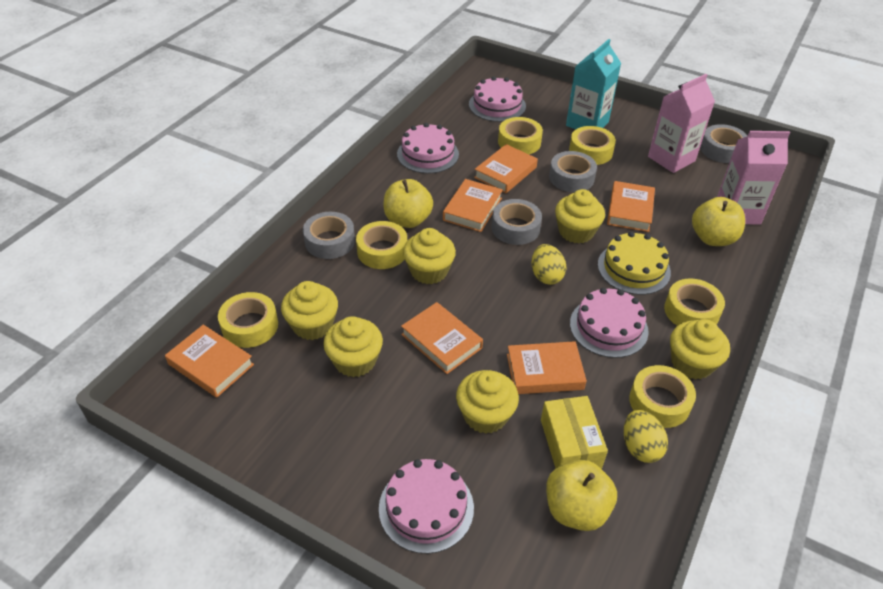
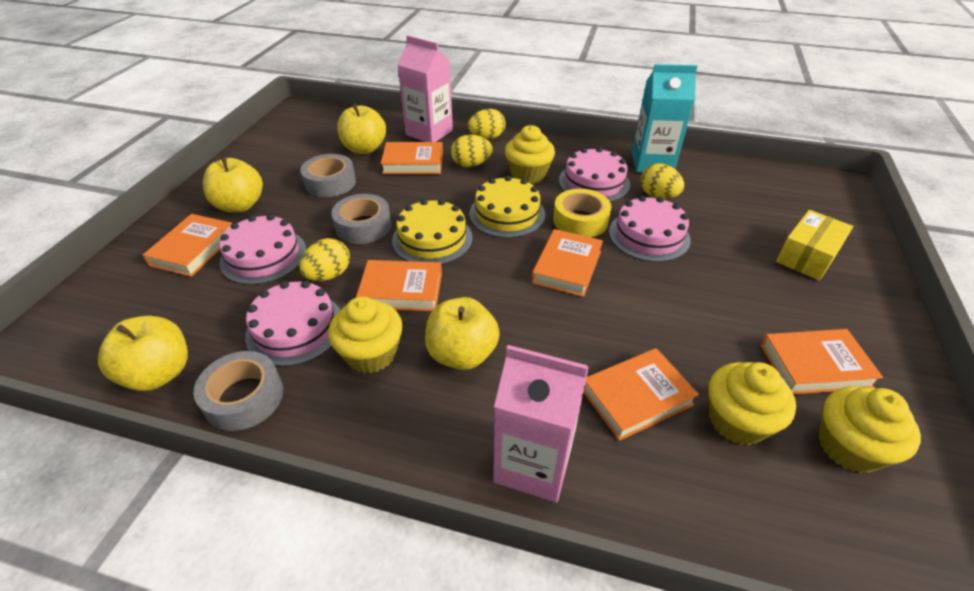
grey tape: [303,212,355,259] [491,199,542,245] [549,151,597,192] [700,124,747,163] = 4 -> [193,351,283,431] [300,154,356,197] [331,194,391,244] = 3
yellow apple: [383,179,433,228] [546,460,617,531] [692,197,745,246] = 3 -> [98,316,188,391] [203,156,263,213] [337,104,386,154] [425,297,500,370] = 4
yellow cake: [598,231,671,295] = 1 -> [392,199,473,265] [469,176,545,238] = 2
yellow cupcake: [281,281,338,340] [323,316,383,377] [403,228,456,284] [456,370,519,434] [555,189,605,244] [670,319,730,380] = 6 -> [328,297,403,373] [505,125,555,183] [708,362,796,445] [818,386,921,473] = 4
yellow egg: [531,244,566,285] [624,410,668,463] = 2 -> [299,238,350,281] [451,135,493,167] [468,109,506,139] [641,163,684,199] = 4
yellow tape: [218,292,278,348] [356,221,407,269] [498,117,543,154] [569,126,616,165] [629,365,696,428] [664,279,725,326] = 6 -> [553,189,611,237] = 1

